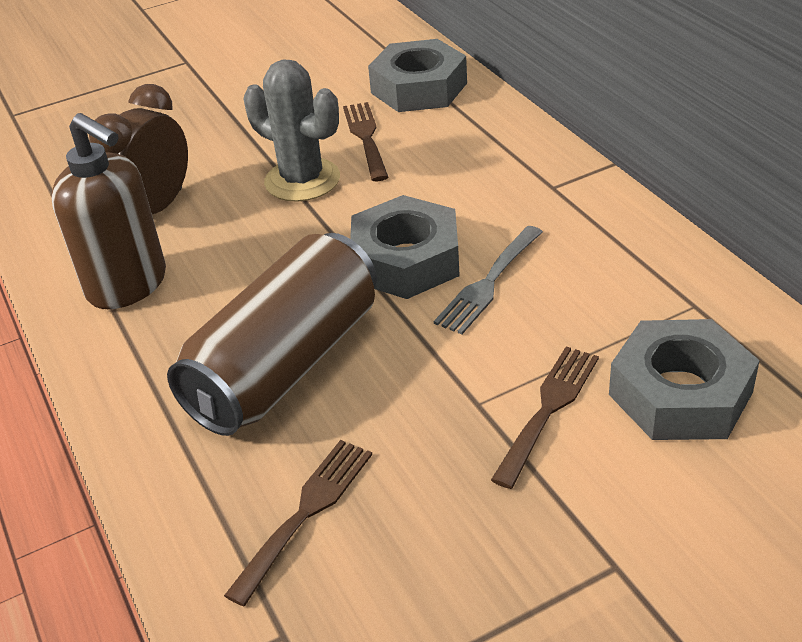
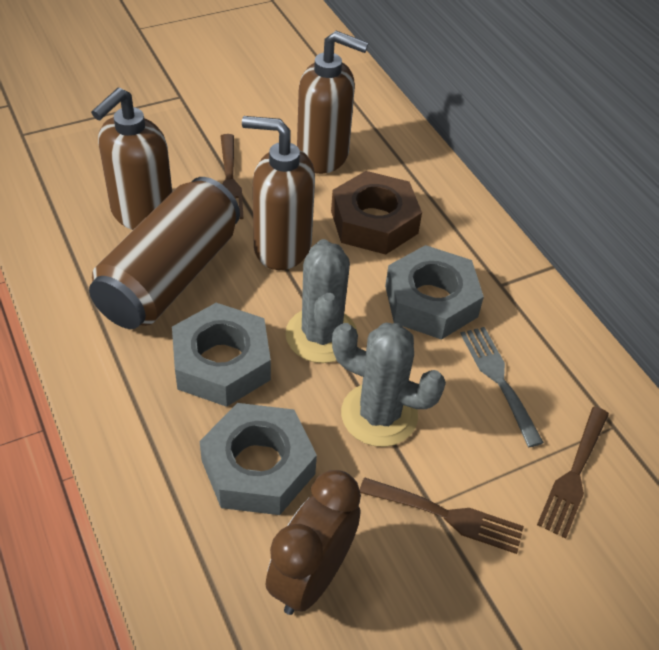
brown nut: none = 0 -> [331,171,422,255] = 1
brown soap dispenser: [51,113,166,309] = 1 -> [91,88,172,230] [242,116,315,270] [297,31,369,174] = 3
grey cactus: [244,59,340,202] = 1 -> [285,239,358,363] [332,323,446,447] = 2

